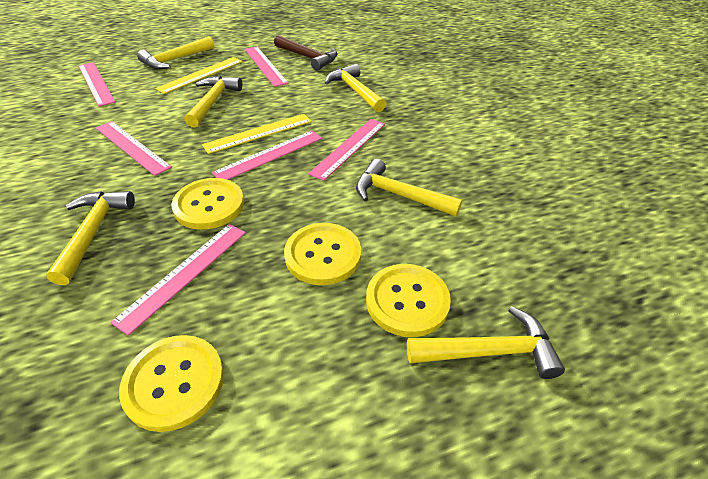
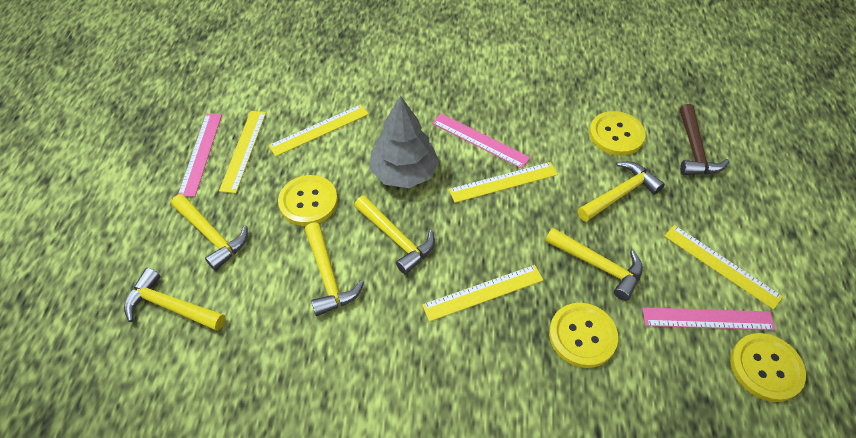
grey tree: none = 0 -> [370,96,439,188] = 1
pink ruler: [79,62,115,107] [96,121,172,176] [110,224,246,336] [212,130,322,180] [245,46,289,87] [308,119,385,181] = 6 -> [178,114,222,197] [432,113,530,169] [642,307,776,330] = 3
yellow ruler: [155,57,242,94] [202,114,312,154] = 2 -> [219,111,266,193] [268,104,369,156] [422,265,543,322] [449,162,558,203] [664,225,783,310] = 5

